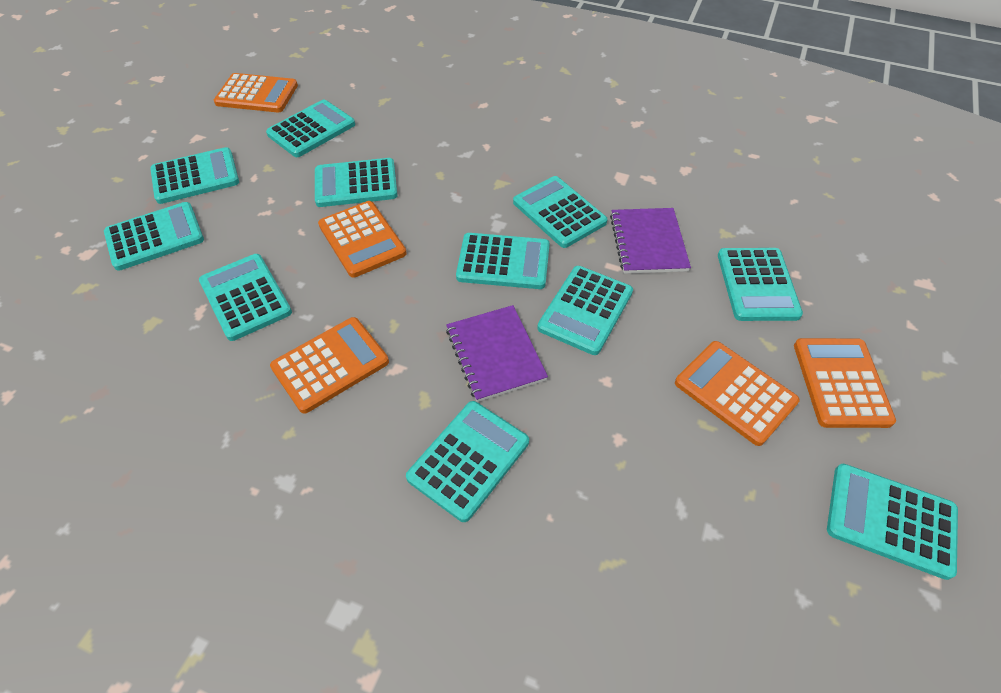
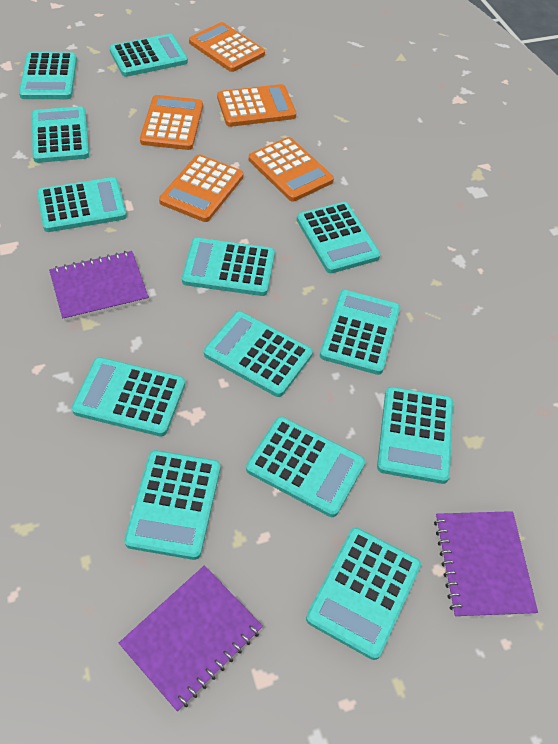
purple notebook: [446,305,548,402] [610,208,691,274] = 2 -> [49,251,149,321] [119,566,263,711] [434,511,538,618] = 3
turquoise calculator: [104,202,204,271] [150,147,239,204] [199,254,292,341] [266,100,355,157] [315,158,398,207] [406,401,529,522] [456,233,550,289] [513,176,608,248] [537,266,633,355] [718,248,803,321] [827,464,958,580] = 11 -> [19,52,77,99] [32,107,89,163] [37,177,127,232] [72,357,185,437] [109,34,188,77] [124,450,220,560] [182,238,275,296] [204,311,313,397] [246,417,365,517] [297,202,381,273] [306,528,421,660] [320,290,400,375] [377,387,453,484] = 13

